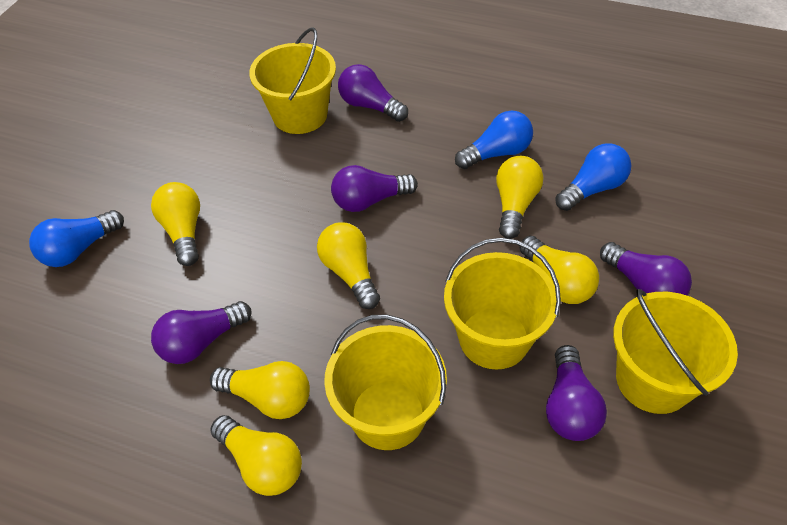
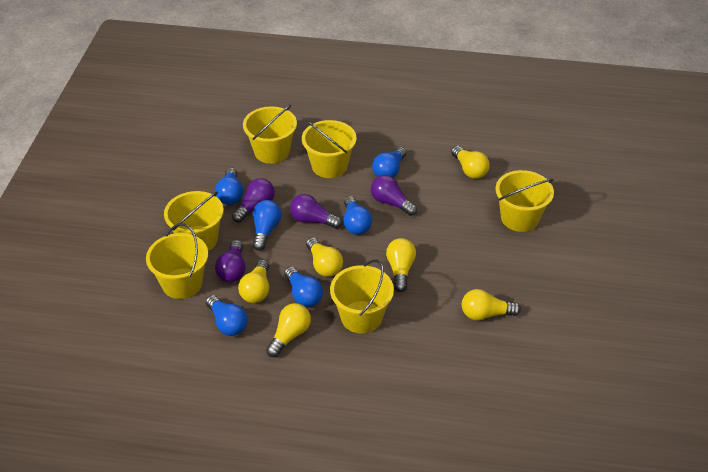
blue light bulb: [29,210,124,267] [455,110,533,169] [555,143,631,211] = 3 -> [206,295,248,336] [215,167,243,205] [253,200,282,251] [284,266,323,307] [343,196,372,235] [372,147,406,178] = 6
purple light bulb: [151,301,252,364] [331,165,418,212] [338,64,408,122] [546,345,607,441] [600,242,692,296] = 5 -> [215,240,246,282] [232,178,275,223] [290,194,342,229] [371,175,417,216] = 4
yellow bucket: [249,28,336,134] [324,315,447,450] [444,238,561,369] [613,289,738,414] = 4 -> [146,223,208,299] [164,191,224,251] [243,105,297,164] [302,120,356,178] [330,259,394,334] [495,170,554,232] = 6

